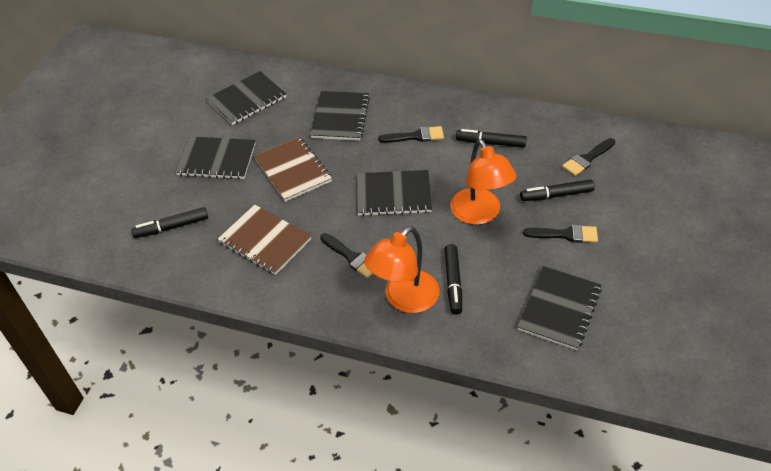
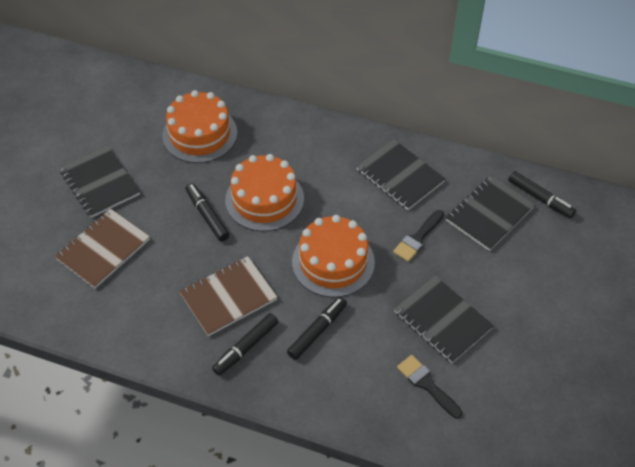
black brush: [320,233,373,278] [378,126,444,143] [523,225,598,243] [562,138,615,176] = 4 -> [393,210,444,262] [397,355,462,419] = 2
black notebook: [175,136,256,179] [206,71,286,125] [310,91,370,141] [357,170,432,216] [517,266,602,350] = 5 -> [59,145,140,218] [356,139,445,210] [394,276,494,363] [446,175,535,251] = 4
orange cake: none = 0 -> [162,90,237,163] [225,154,304,231] [292,215,375,297] = 3
orange lamp: [364,226,440,313] [450,139,516,225] = 2 -> none = 0

